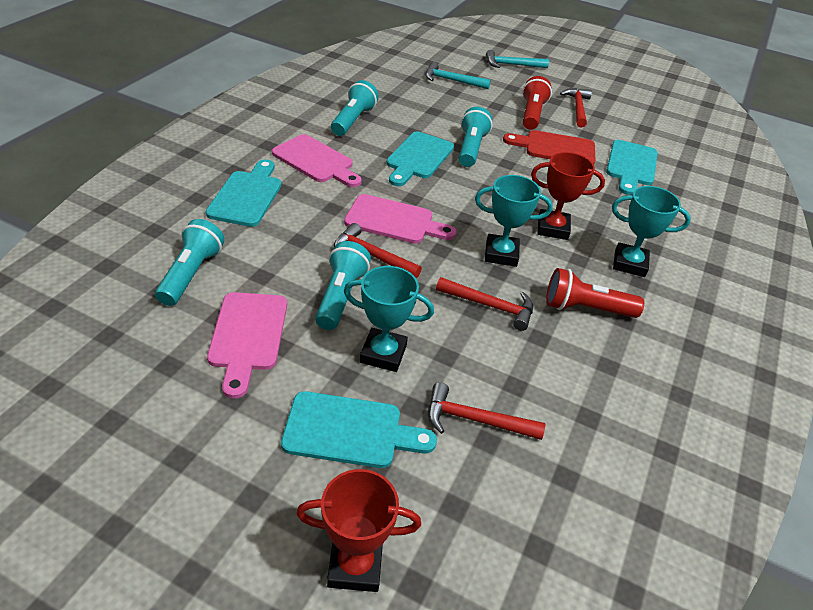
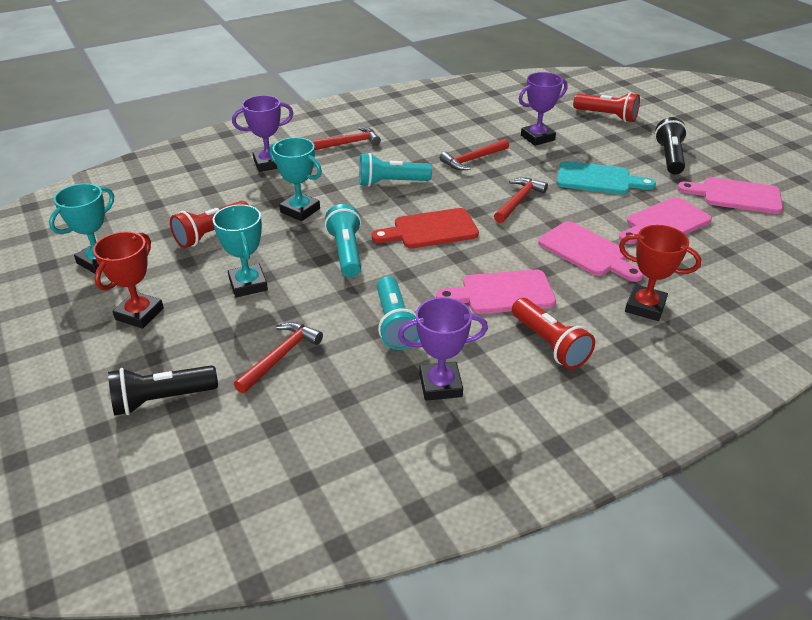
black flashlight: none = 0 -> [108,365,218,416] [655,117,687,175] = 2
pink cutting board: [207,292,287,399] [272,134,362,187] [344,194,457,244] = 3 -> [436,270,556,314] [538,221,644,282] [619,197,712,244] [678,177,783,214] = 4
purple trophy: none = 0 -> [232,95,293,172] [398,297,488,401] [519,72,567,146] = 3
red flashlight: [522,76,552,130] [546,268,644,318] = 2 -> [170,201,248,248] [512,298,595,369] [573,92,640,122] = 3
turquoise cutting board: [206,159,281,227] [281,391,437,468] [386,132,454,186] [606,140,658,195] = 4 -> [557,161,656,194] = 1
turquoise flashlight: [155,219,224,306] [315,241,371,330] [331,80,379,136] [459,107,493,167] = 4 -> [325,204,361,277] [359,153,432,187] [377,276,419,350] = 3
turquoise hammer: [426,62,491,89] [486,50,549,68] = 2 -> none = 0

